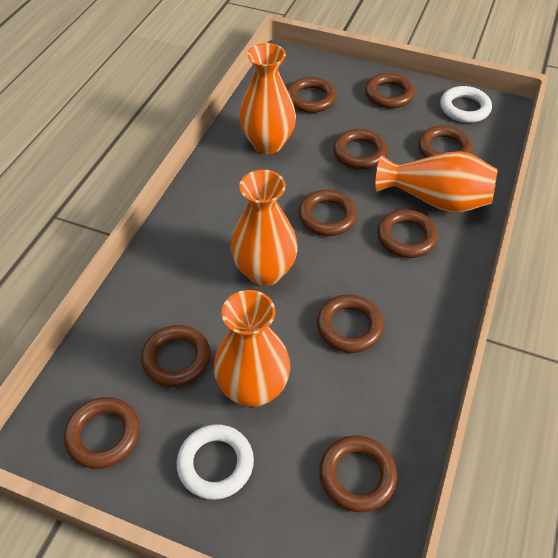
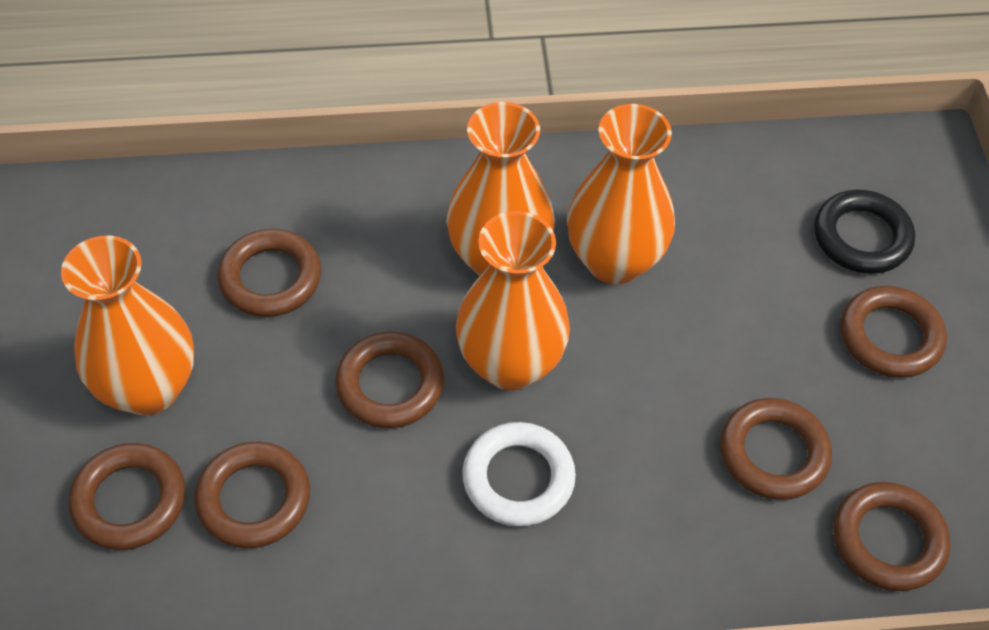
black ring: none = 0 -> [814,190,915,274] = 1
brown ring: [64,397,140,469] [141,325,211,387] [287,77,337,113] [298,190,357,236] [317,294,384,353] [319,435,397,512] [333,129,388,169] [365,73,415,108] [377,209,438,258] [418,125,473,158] = 10 -> [68,443,185,550] [194,442,310,548] [217,229,321,317] [335,332,444,428] [720,398,832,500] [833,482,951,591] [840,286,947,378] = 7
white ring: [177,424,254,500] [440,86,492,123] = 2 -> [462,422,576,527] = 1

